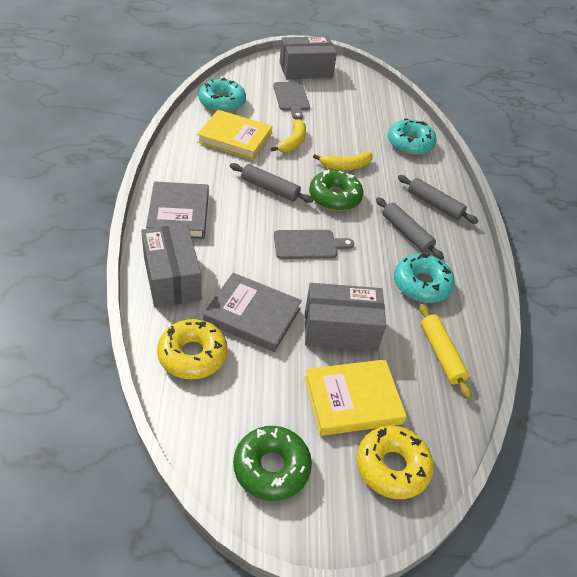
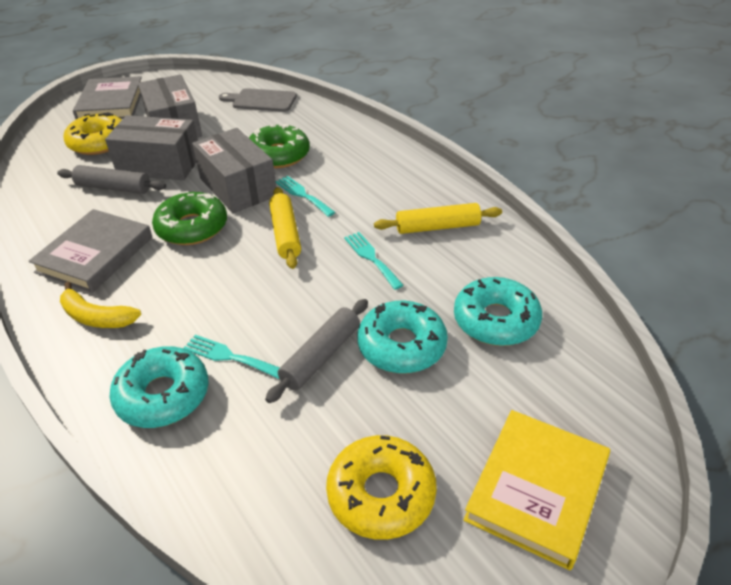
grey cutting board: [273,82,310,120] [274,230,354,259] = 2 -> [219,88,297,112] = 1
grey rolling pin: [230,163,313,203] [376,197,444,260] [398,175,478,224] = 3 -> [57,165,166,194] [265,299,368,403] = 2
turquoise fork: none = 0 -> [183,335,280,379] [276,176,335,217] [344,232,404,290] = 3
yellow banana: [270,119,306,152] [313,152,373,170] = 2 -> [60,281,141,328] = 1
yellow book: [197,110,272,160] [304,359,407,436] = 2 -> [464,410,610,570] = 1
yellow rolling pin: [419,304,472,399] = 1 -> [269,187,301,269] [374,203,502,234] = 2

